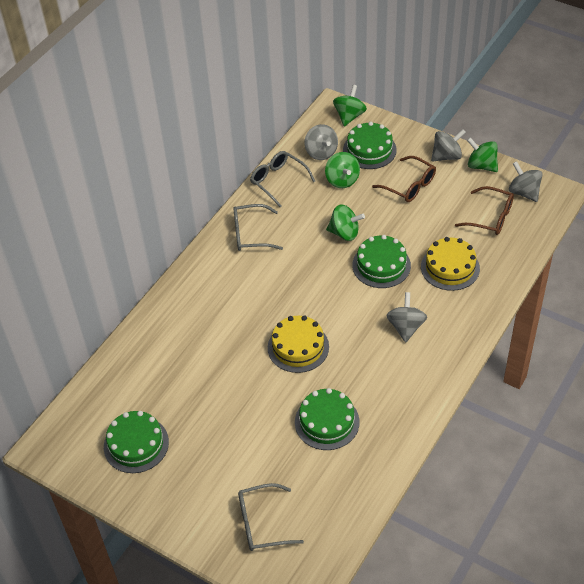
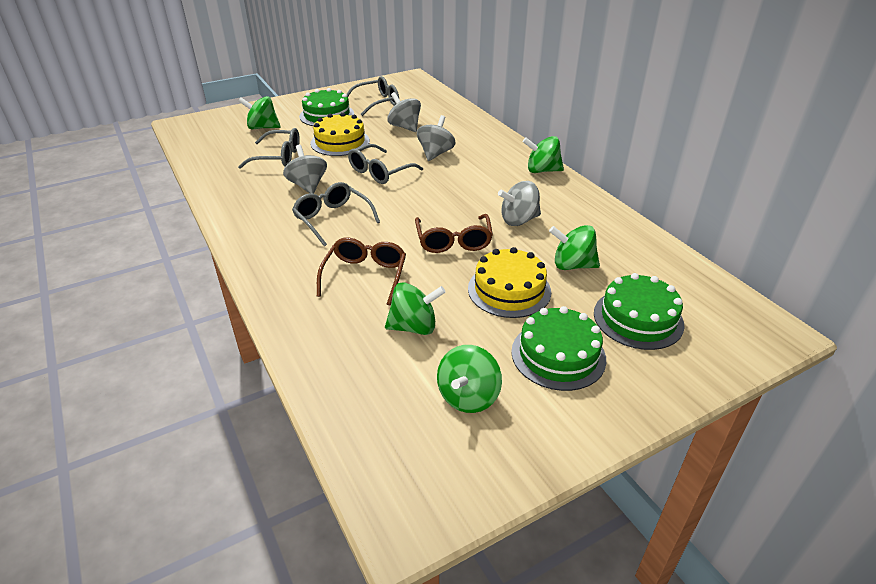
green cake: [104,411,169,473] [295,388,360,450] [343,122,397,169] [352,235,411,288] = 4 -> [299,88,354,126] [511,306,606,391] [594,273,685,350] = 3
green spinning top: [325,152,360,188] [326,204,365,241] [333,85,367,127] [467,137,498,172] = 4 -> [238,96,281,129] [385,282,446,335] [437,345,502,413] [523,136,564,173] [549,225,600,270] = 5
grey glasses: [233,204,283,251] [238,483,304,551] [250,151,315,207] = 3 -> [238,128,300,169] [292,182,380,246] [346,76,399,116] [348,144,423,184] = 4

